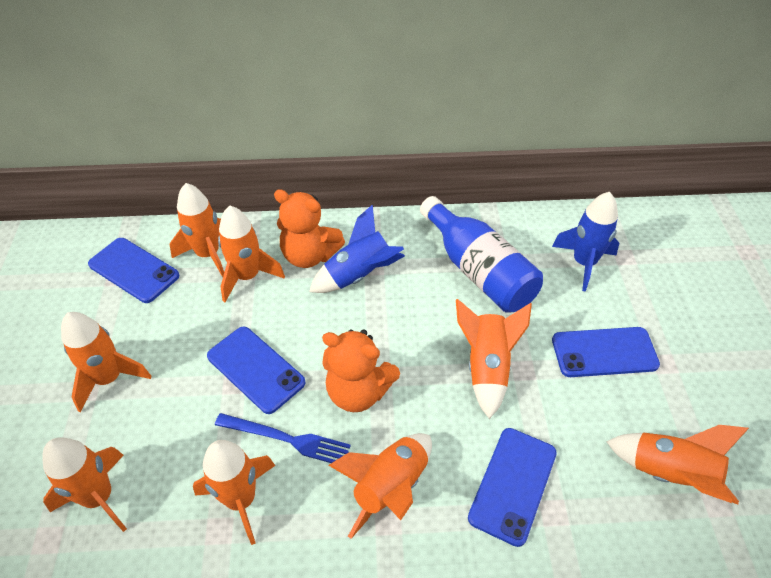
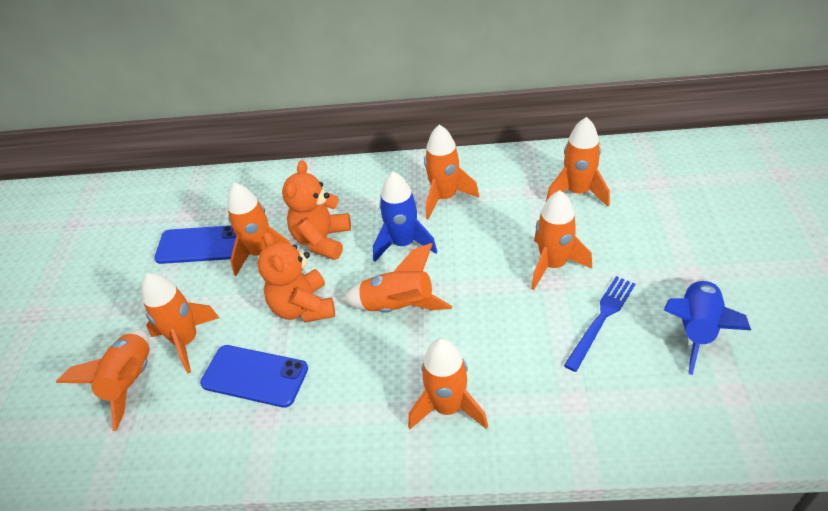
blue bottle: [420,196,543,313] = 1 -> none = 0
blue phone: [88,238,180,303] [207,326,305,414] [468,428,557,547] [552,327,660,377] = 4 -> [154,225,236,264] [200,345,308,408] = 2

